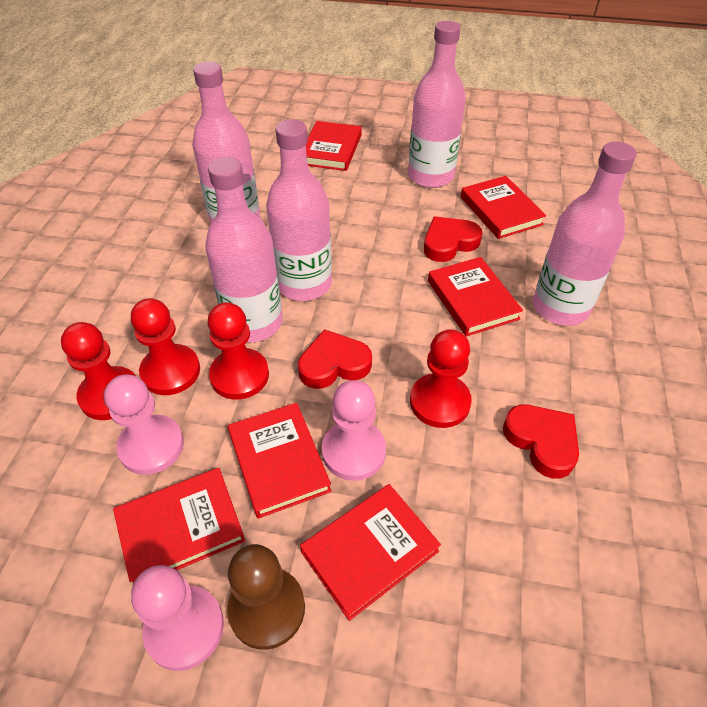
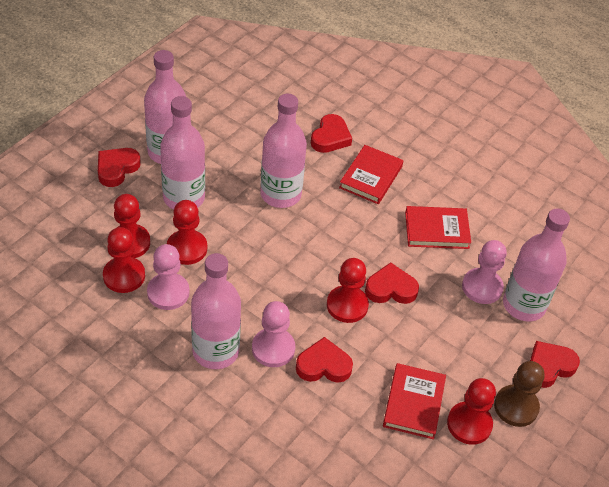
red book: [113,468,245,584] [228,403,331,519] [300,484,441,621] [306,121,361,171] [428,257,523,337] [461,176,546,239] = 6 -> [339,145,403,204] [383,363,446,439] [405,206,471,249] = 3
red heart: [298,329,372,389] [424,217,482,262] [503,405,579,479] = 3 -> [98,148,141,187] [296,337,353,383] [311,114,352,153] [365,262,419,304] [530,341,580,388] = 5
red pawn: [61,322,136,420] [131,298,200,395] [208,302,269,400] [410,329,472,428] = 4 -> [103,227,145,293] [114,194,150,258] [167,200,207,265] [327,258,369,323] [447,378,496,445] = 5

